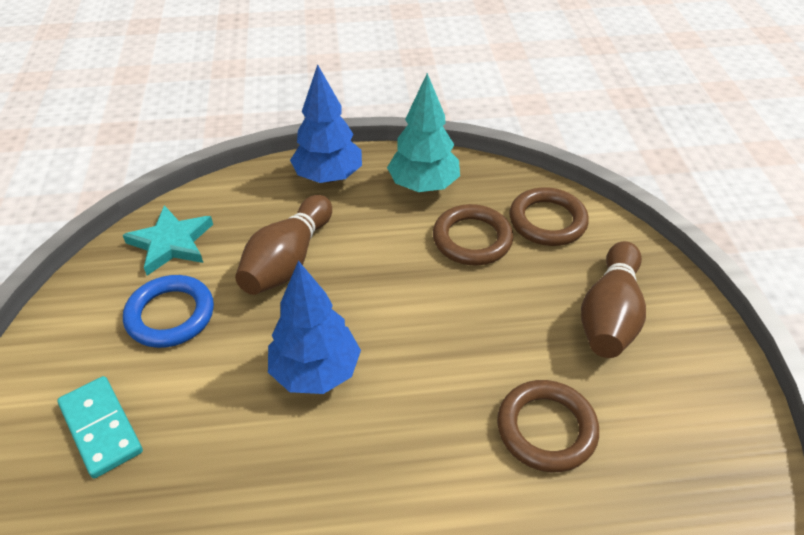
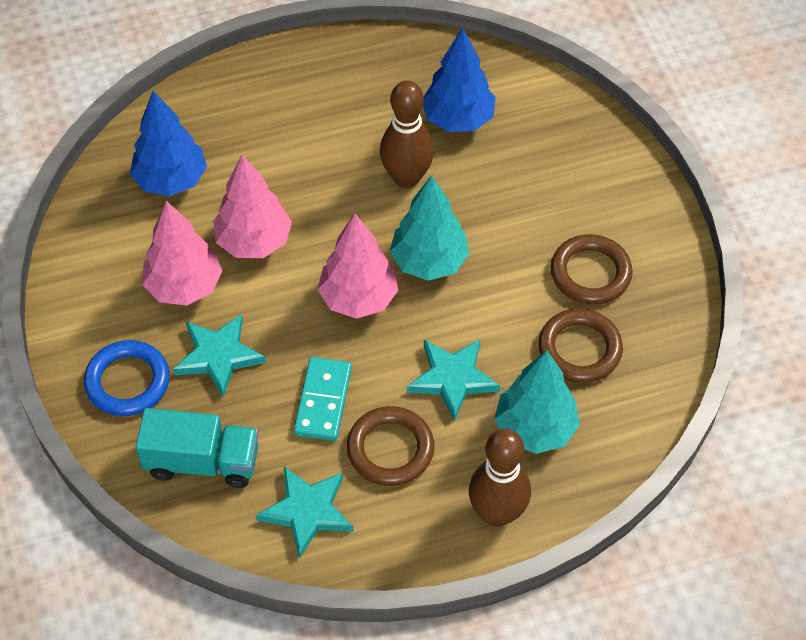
pink tree: none = 0 -> [142,201,222,306] [213,155,292,258] [317,214,398,319] = 3
turquoise star: [123,205,213,275] = 1 -> [173,314,266,398] [256,466,353,558] [407,339,500,421] = 3
turquoise tree: [387,73,460,192] = 1 -> [390,175,469,281] [494,350,580,454] = 2
turquoise truck: none = 0 -> [136,408,258,488] = 1

